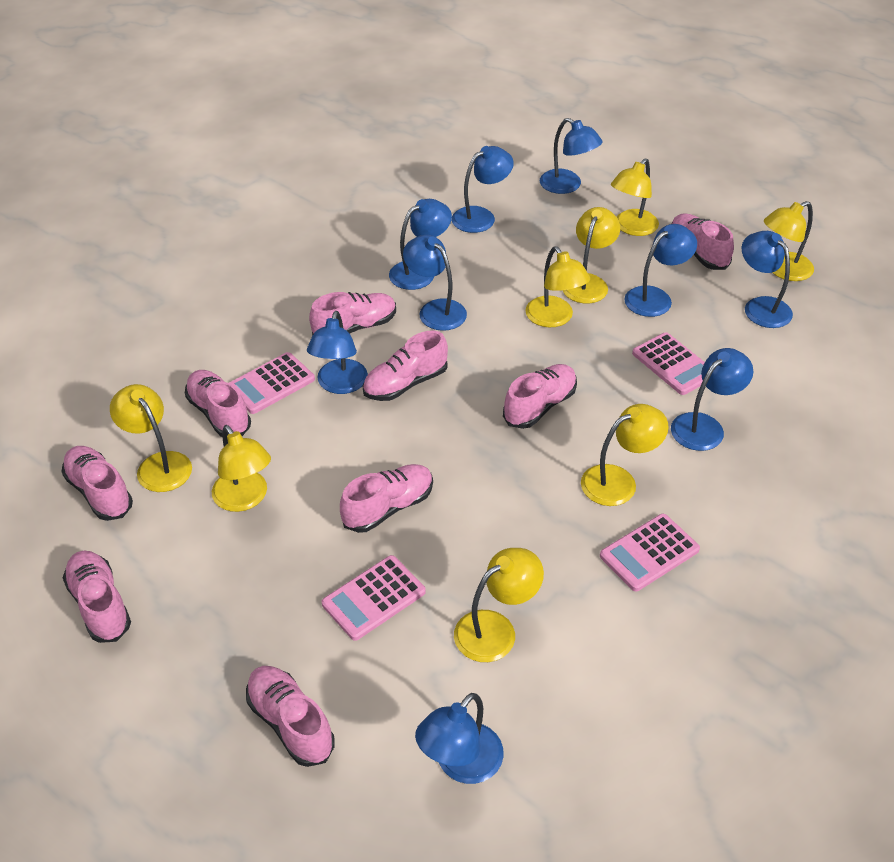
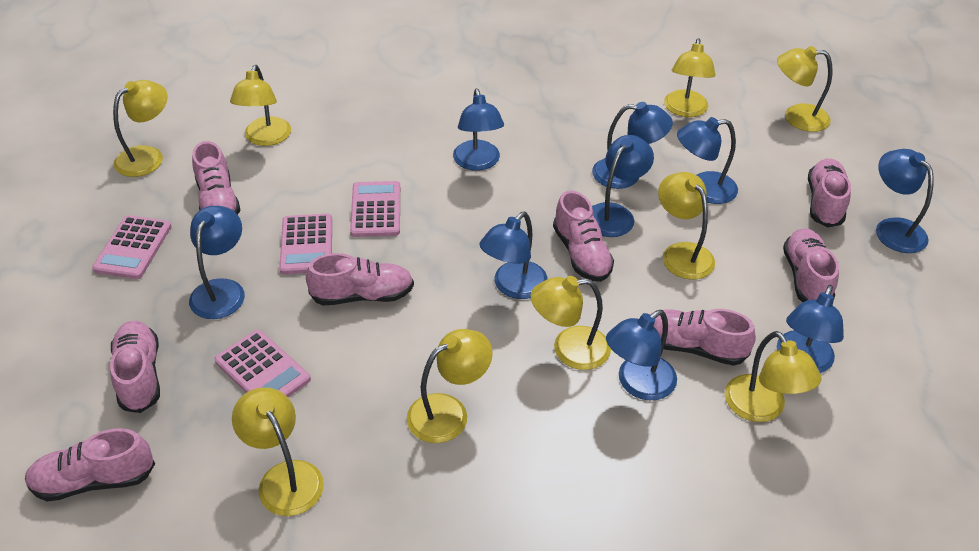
pink shoe: [61,446,133,521] [63,550,131,643] [185,370,251,437] [246,666,335,767] [309,292,396,336] [340,464,433,533] [363,331,448,401] [503,364,577,429] [672,213,734,270] = 9 -> [25,428,155,501] [110,321,160,413] [192,141,241,215] [306,253,414,305] [553,190,614,282] [650,309,756,366] [783,228,839,302] [808,158,851,227] = 8
yellow lamp: [110,384,192,492] [212,425,271,512] [454,548,544,662] [525,246,590,327] [562,207,620,303] [581,404,668,506] [611,159,659,236] [764,201,814,281] = 8 -> [113,80,167,177] [230,65,291,146] [232,387,324,516] [407,329,493,443] [531,276,611,370] [658,172,715,280] [664,38,715,117] [725,331,822,422] [777,46,833,132] = 9

